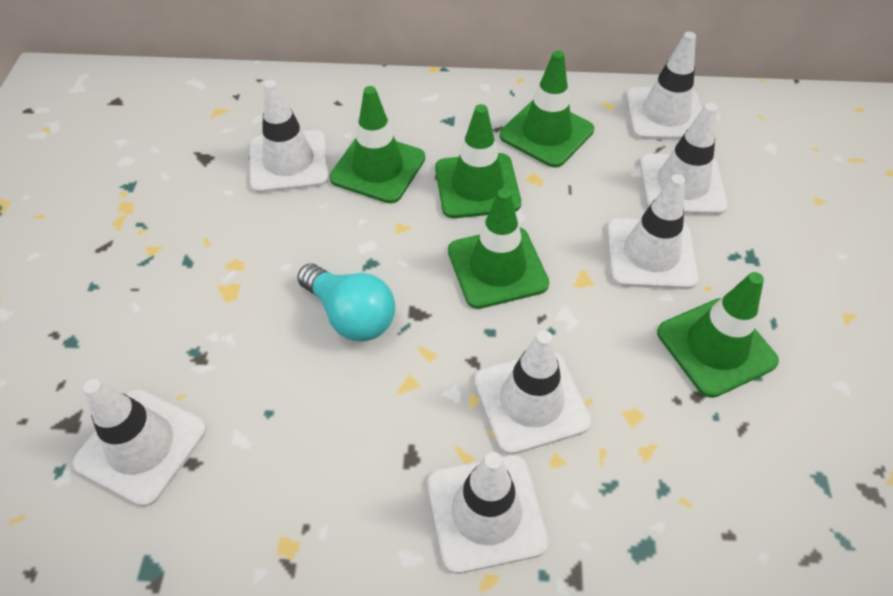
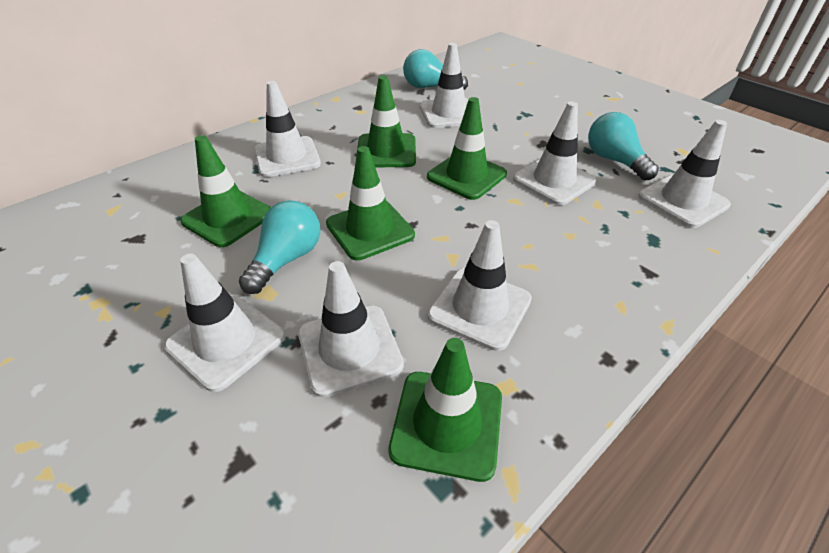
turquoise light bulb: [297,264,395,342] = 1 -> [239,200,320,294] [403,49,468,90] [588,112,659,181] = 3

